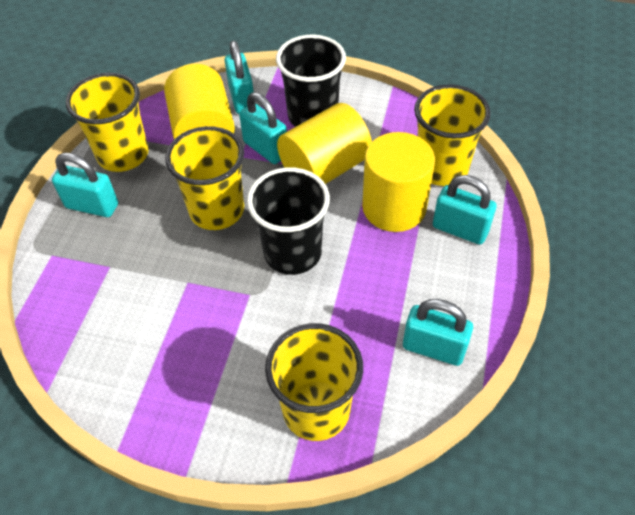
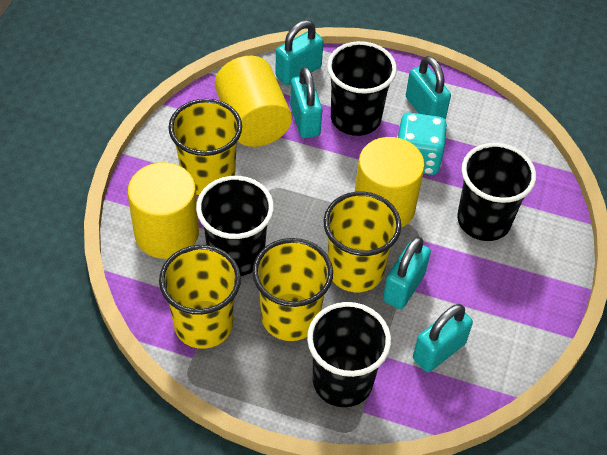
black cup: [247,167,330,275] [276,35,346,127] = 2 -> [196,176,274,276] [307,302,391,407] [327,41,397,136] [457,143,536,241] = 4
turquoise dice: none = 0 -> [397,113,447,175] = 1

